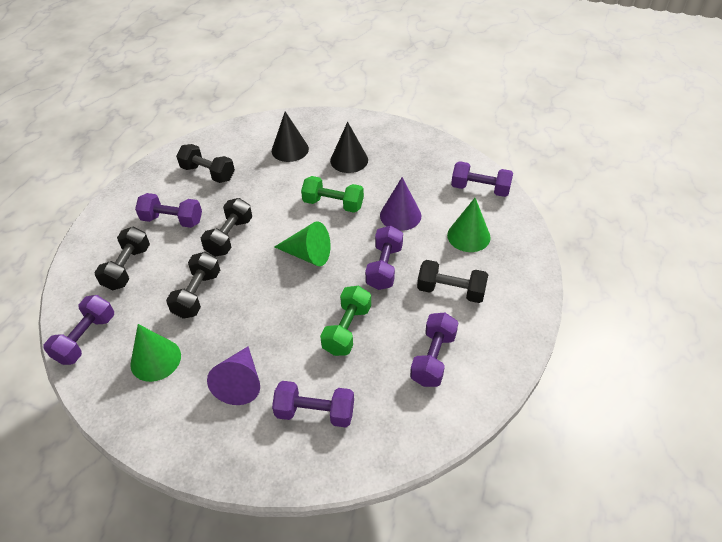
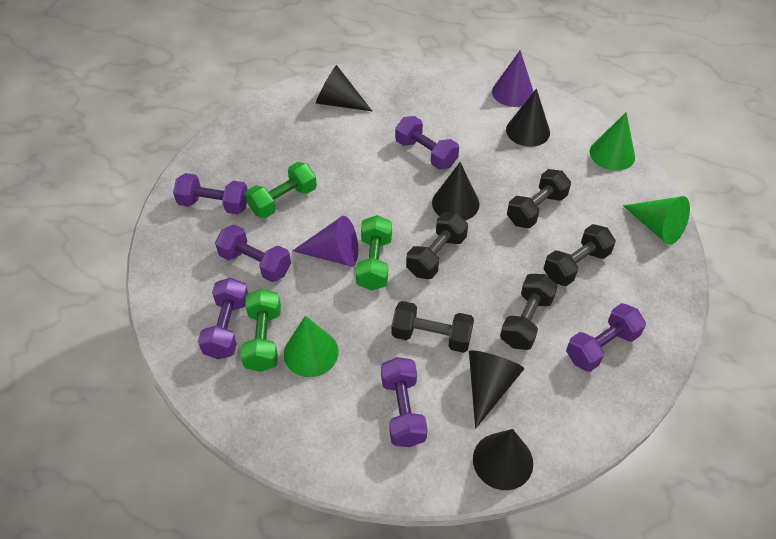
black cone: [272,112,309,162] [330,122,368,173] = 2 -> [316,65,372,111] [432,162,479,220] [469,350,524,429] [473,429,533,490] [506,89,550,147] = 5
green dumbbell: [301,176,364,213] [320,286,371,356] = 2 -> [241,289,281,372] [245,162,317,218] [356,215,392,291] = 3

